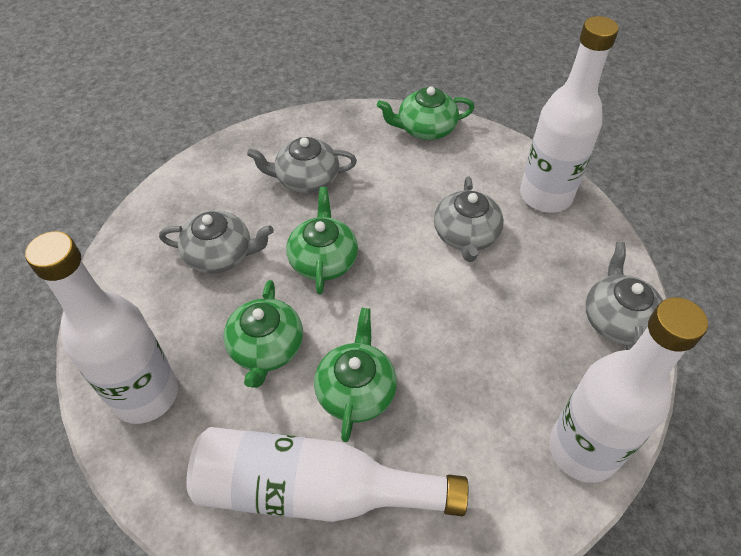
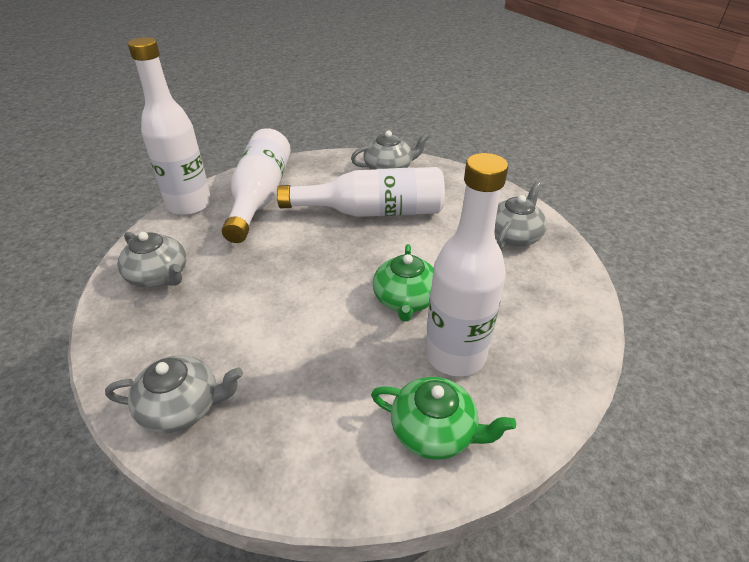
green teapot: [223,280,303,388] [286,187,358,294] [314,308,397,442] [377,86,475,140] = 4 -> [371,377,516,460] [373,244,433,322] = 2

